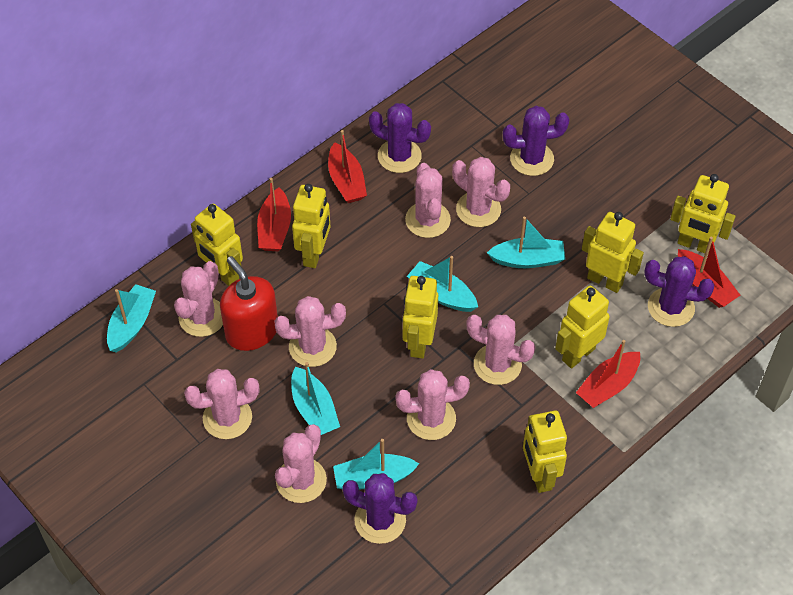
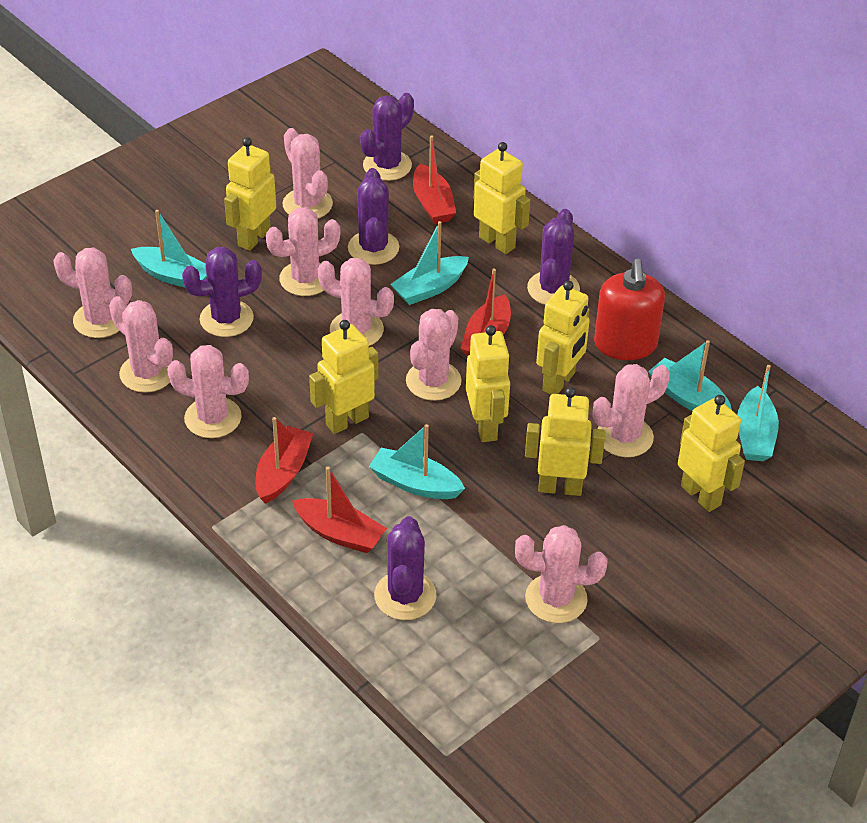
pink cactus: [174,261,223,337] [184,369,260,439] [274,296,346,367] [275,424,327,503] [396,369,470,440] [405,163,451,238] [452,157,510,227] [466,315,535,385] = 8 -> [53,248,132,338] [109,296,173,393] [167,345,249,438] [266,207,340,296] [282,128,333,218] [318,258,394,346] [406,309,462,401] [515,525,608,623] [593,364,670,457] = 9
purple cactus: [342,473,417,544] [369,103,431,173] [503,106,569,176] [644,256,714,327] = 4 -> [182,247,262,337] [348,168,399,265] [360,93,414,181] [374,516,437,620] [527,209,580,305] = 5

